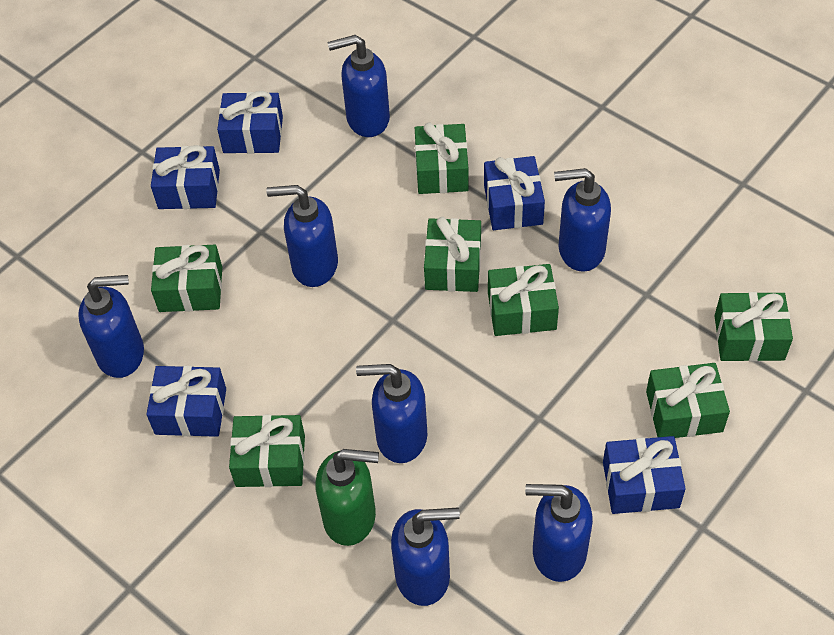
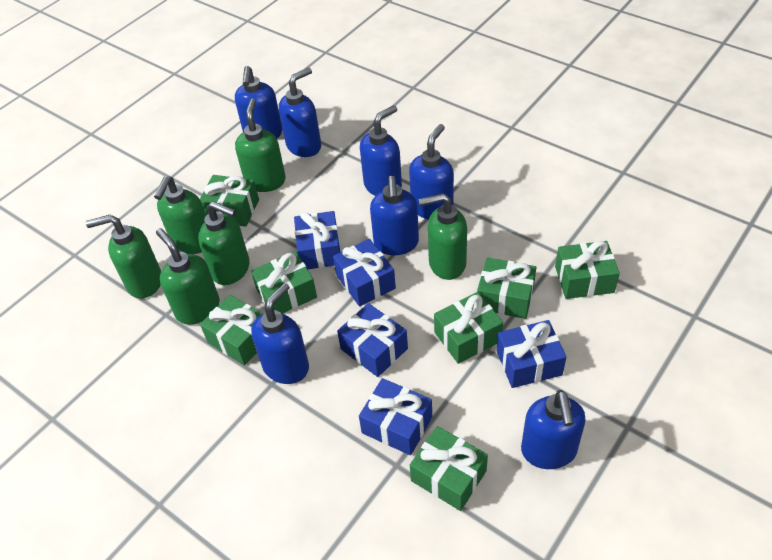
green soap dispenser: [316,449,379,546] = 1 -> [86,215,161,298] [154,176,206,254] [156,228,220,325] [198,201,250,285] [235,99,286,192] [419,193,467,280] = 6

